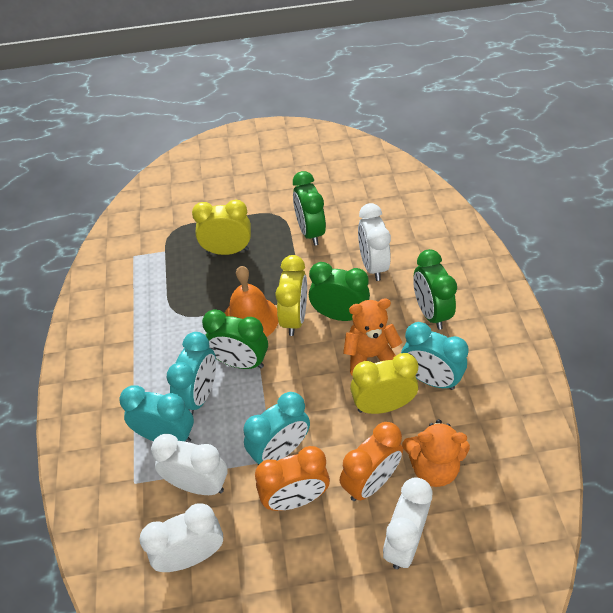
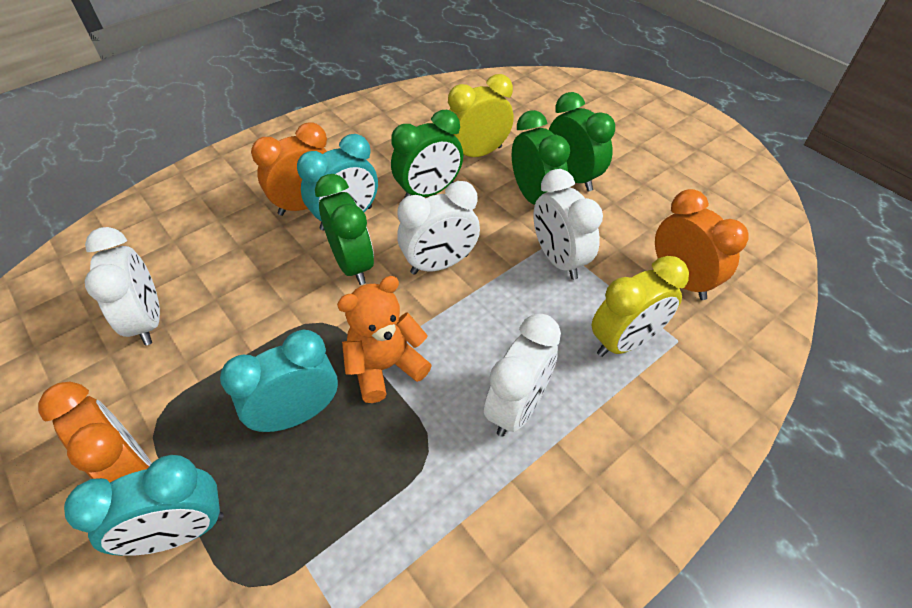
orange bell: [225,266,278,337] = 1 -> none = 0
orange clock: [255,446,330,511] [340,422,403,501] = 2 -> [38,382,152,483] [251,122,327,216] [655,189,749,300] = 3
orange teddy bear: [343,298,402,375] [402,419,470,487] = 2 -> [337,276,432,403] = 1
turquoise clock: [119,385,194,443] [167,332,216,415] [243,392,310,465] [401,322,469,390] = 4 -> [64,455,224,556] [220,330,338,433] [297,134,378,231] = 3
yellow clock: [192,200,251,255] [275,255,307,336] [350,353,418,414] = 3 -> [448,74,514,157] [592,256,689,357] = 2

